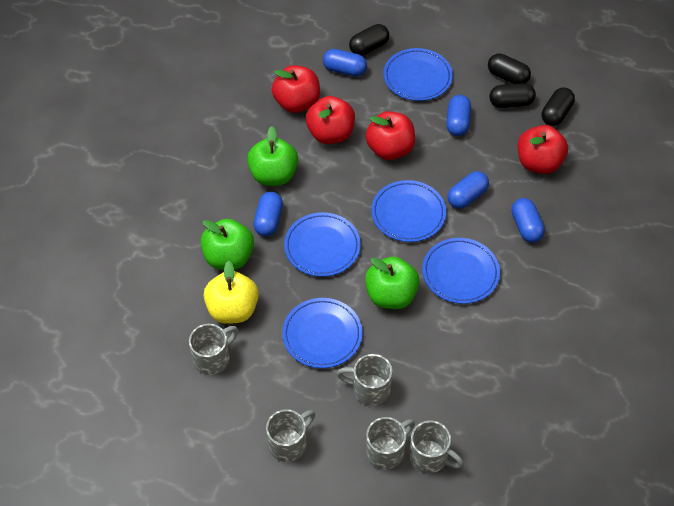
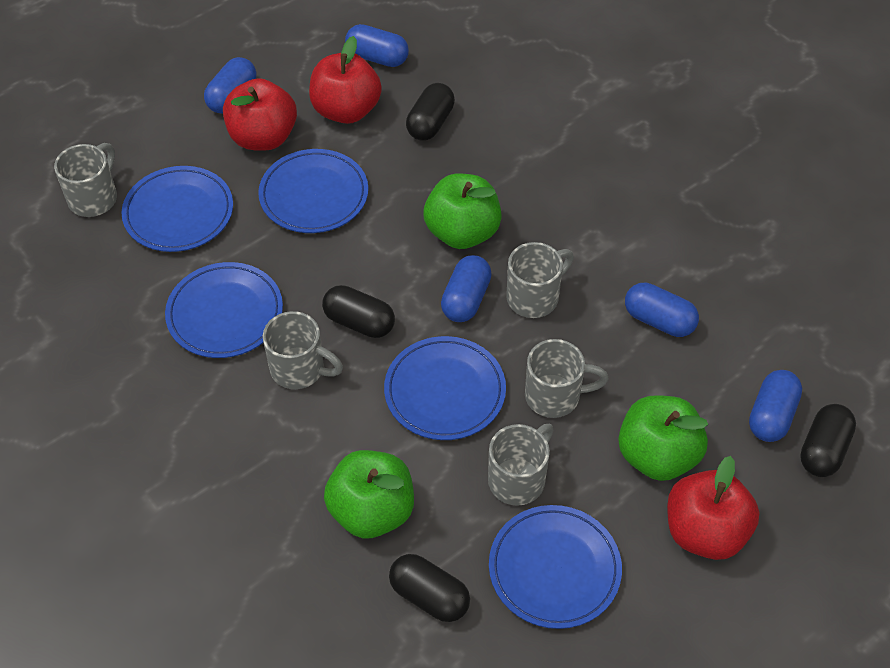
red apple: [272,65,320,113] [306,96,355,144] [365,111,415,160] [517,125,568,174] = 4 -> [223,78,297,151] [309,36,382,124] [667,456,760,560] = 3
yellow apple: [204,261,259,324] = 1 -> none = 0

